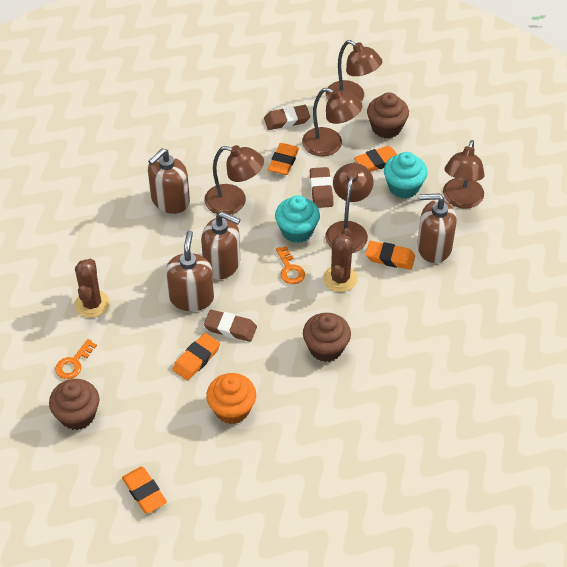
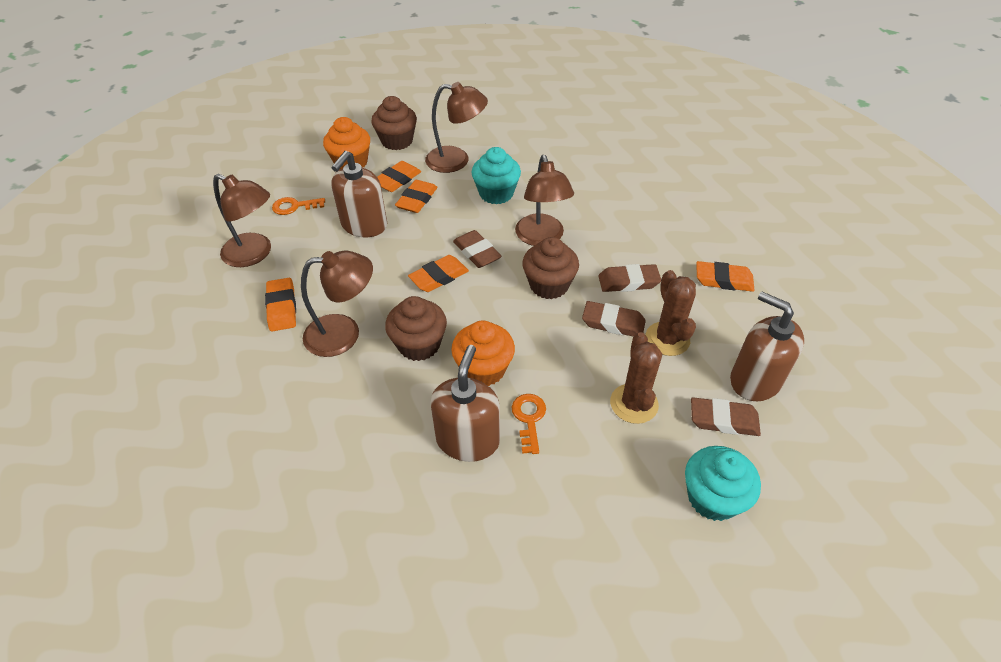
brown eraser: [204,310,257,342] [264,105,310,130] [310,167,334,208] = 3 -> [453,230,502,268] [582,301,646,336] [598,264,661,292] [691,397,761,436] = 4
brown lamp: [204,145,264,215] [302,88,363,156] [325,163,374,253] [326,40,383,101] [443,140,485,209] = 5 -> [213,174,271,267] [301,251,373,357] [425,82,488,173] [515,155,574,246] = 4
brown soap dispenser: [148,148,190,214] [166,231,214,311] [201,212,241,280] [417,194,457,263] = 4 -> [331,151,387,237] [430,345,500,462] [730,292,804,401] = 3
orange cupcake: [206,373,256,424] = 1 -> [323,117,370,170] [451,320,515,386] = 2

